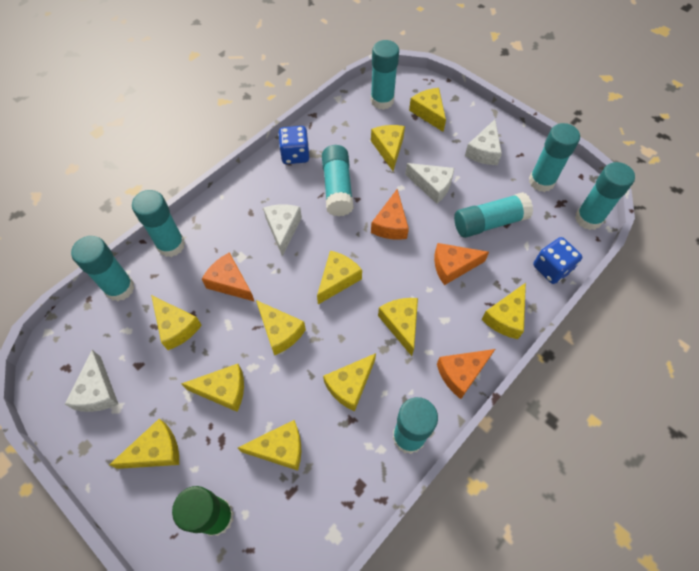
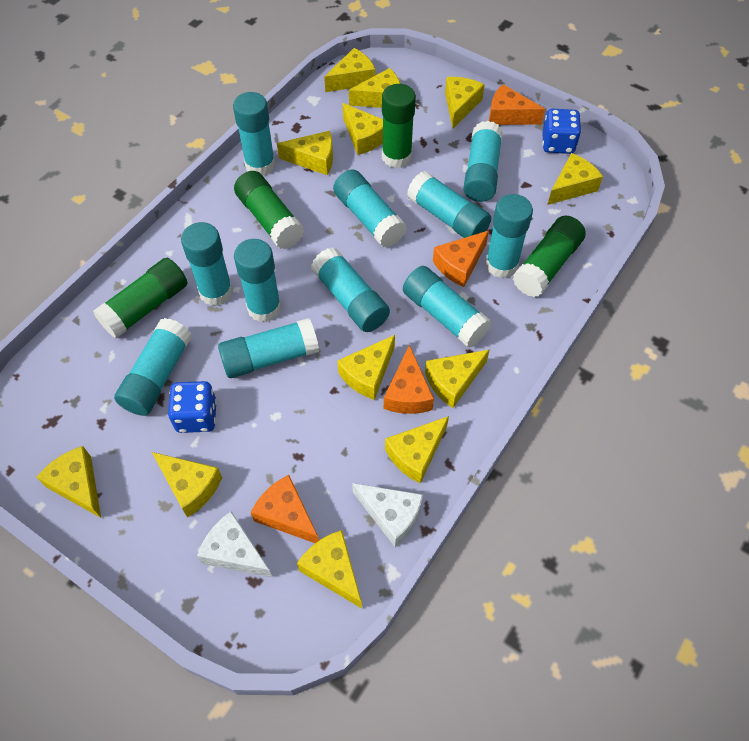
green glue stick: [172,486,234,536] = 1 -> [93,258,187,338] [234,171,304,249] [382,84,416,168] [513,216,586,297] = 4
turquoise glue stick: [71,236,134,301] [132,190,185,257] [322,145,354,217] [370,40,399,110] [392,397,438,454] [454,192,533,238] [529,123,580,192] [575,162,635,230] = 8 -> [114,318,192,416] [181,222,233,306] [218,318,319,378] [233,92,276,176] [234,239,281,322] [311,247,390,332] [333,169,407,248] [403,266,492,348] [407,171,491,238] [463,121,503,202] [485,194,533,278] = 11
white cheese: [65,350,118,412] [263,204,302,256] [405,163,454,204] [465,119,502,165] = 4 -> [197,511,273,578] [352,483,423,547] = 2
yellow cheese: [109,419,179,469] [151,295,202,350] [181,364,244,412] [238,420,301,471] [256,300,306,355] [317,251,362,304] [323,353,376,411] [371,125,405,171] [378,298,418,356] [409,88,446,132] [481,283,526,339] = 11 -> [36,446,101,518] [152,452,222,518] [277,131,333,175] [297,530,362,608] [324,48,375,92] [337,335,395,400] [342,103,383,155] [349,68,400,108] [385,416,449,484] [425,350,490,408] [445,77,485,128] [547,153,603,205] = 12

